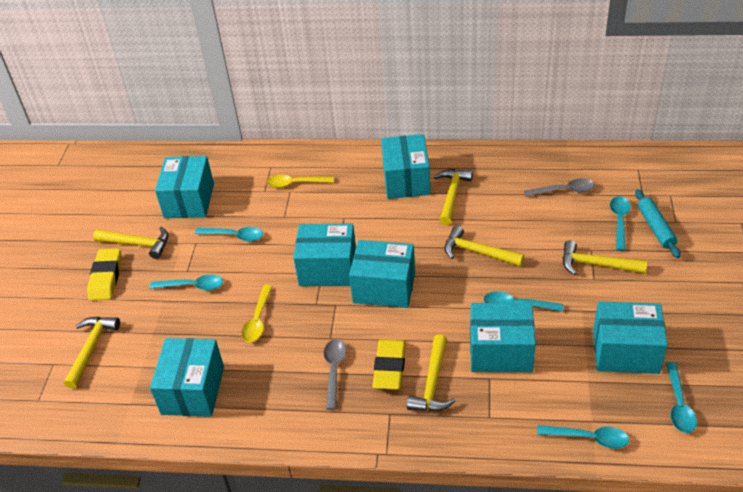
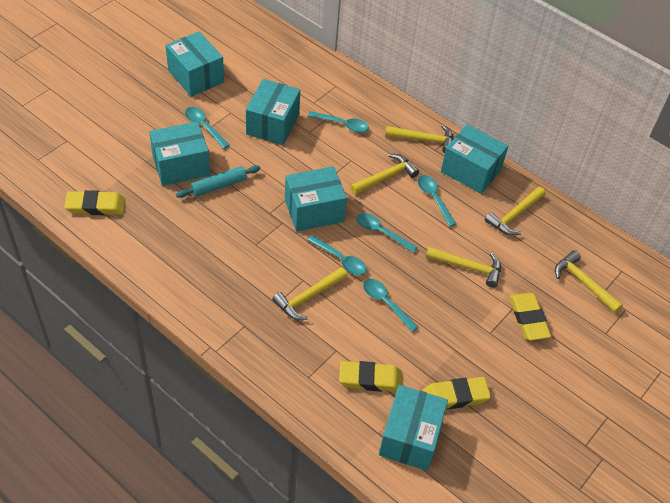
grey spoon: [324,339,346,410] [524,178,595,197] = 2 -> none = 0
turquoise box: [150,338,224,417] [155,156,214,218] [294,224,356,286] [349,240,415,308] [381,134,430,199] [470,303,536,372] [593,302,668,374] = 7 -> [149,121,210,186] [166,32,224,97] [246,79,300,145] [285,166,347,232] [379,385,448,471] [441,124,508,194] = 6
yellow eraser: [87,248,122,300] [372,340,406,390] = 2 -> [64,190,126,215] [339,361,402,392] [422,377,491,409] [509,293,551,341] = 4
yellow spoon: [241,285,272,342] [266,175,334,188] = 2 -> none = 0

